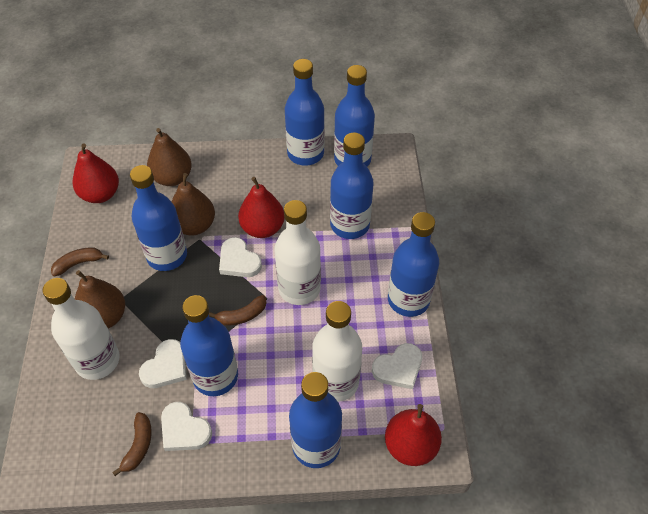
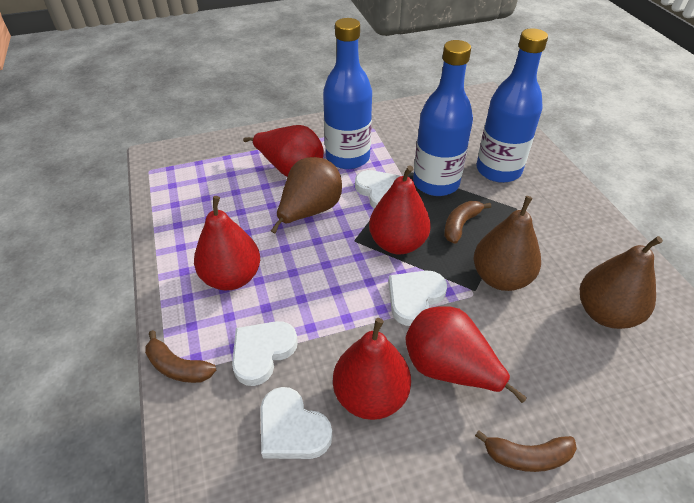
blue bottle: [130,165,187,271] [180,295,238,396] [285,59,325,166] [289,372,342,468] [330,133,374,239] [334,65,375,167] [388,212,439,317] = 7 -> [323,18,372,169] [413,40,473,196] [476,28,548,183] = 3
red pear: [73,144,119,203] [238,177,284,238] [385,404,442,466] = 3 -> [194,196,260,290] [243,125,324,177] [333,318,411,420] [369,165,431,254] [405,306,526,403] = 5
white bottle: [43,278,120,380] [274,200,321,305] [312,301,362,402] = 3 -> none = 0

